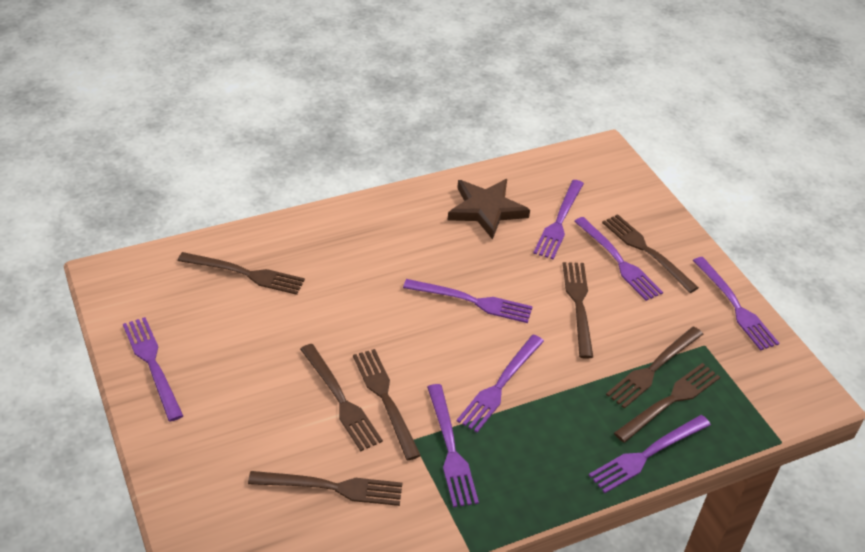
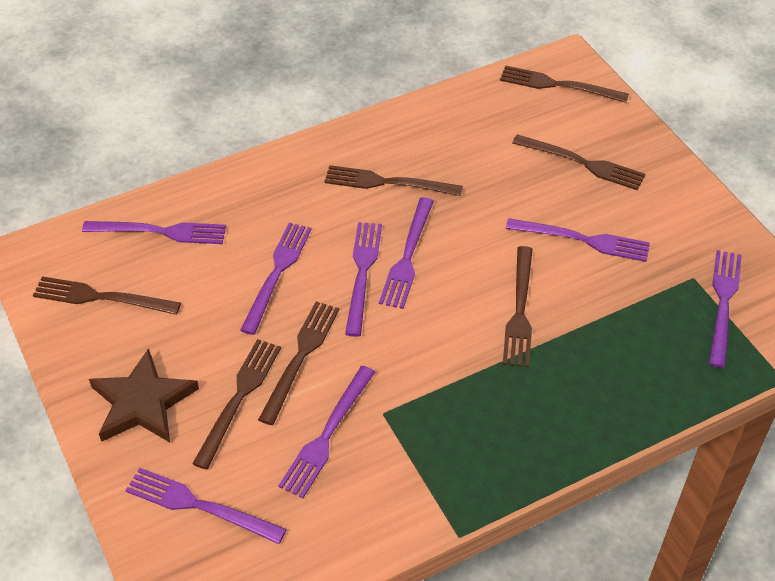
brown fork: [178,252,305,295] [248,471,402,506] [300,344,383,451] [353,349,421,460] [563,262,593,359] [602,214,699,293] [606,326,703,409] [614,363,720,443] = 8 -> [33,276,181,315] [192,339,281,470] [258,301,339,425] [324,165,463,196] [500,65,629,103] [503,246,533,367] [512,134,645,190] = 7

